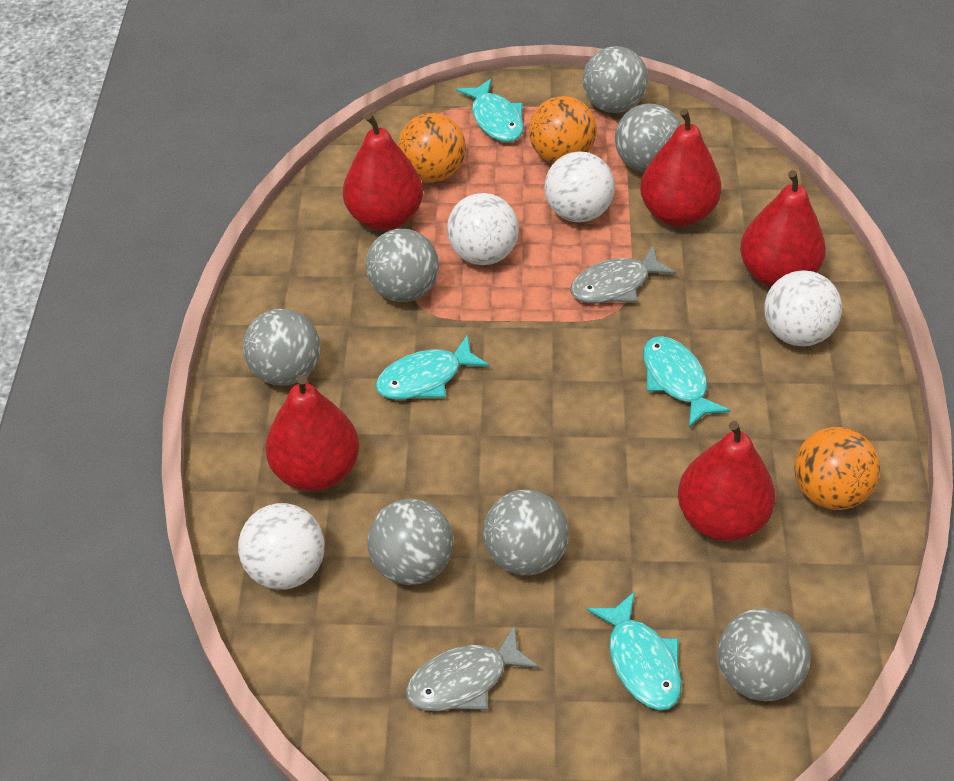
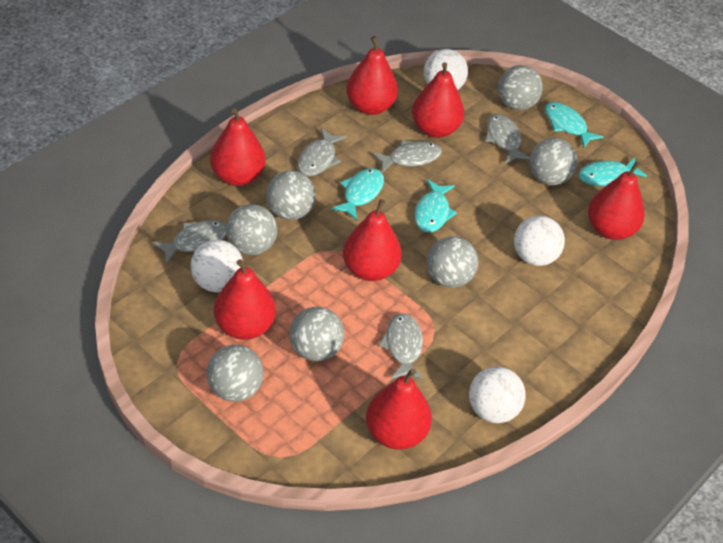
grey fish: [406,625,540,711] [570,246,677,303] = 2 -> [153,220,227,264] [298,128,346,176] [372,140,442,173] [378,313,424,380] [485,114,530,164] = 5
orange ball: [398,113,466,182] [529,96,597,164] [794,427,880,510] = 3 -> none = 0
red pear: [265,375,359,491] [343,113,423,231] [640,109,722,227] [678,421,775,541] [740,170,826,287] = 5 -> [210,108,266,186] [214,259,276,340] [343,199,402,281] [346,36,398,115] [366,368,432,450] [412,62,464,138] [588,161,645,240] = 7

